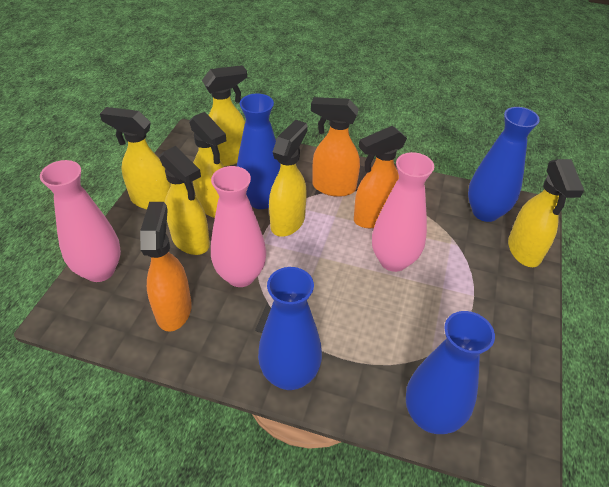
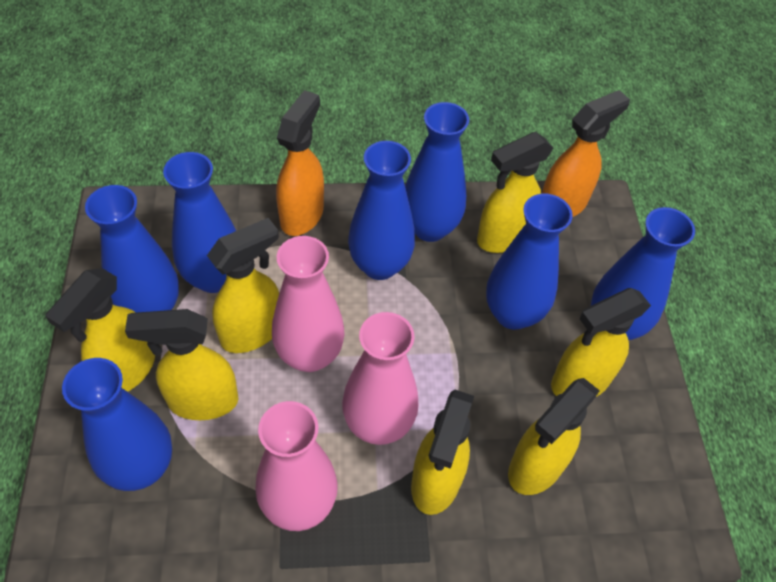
blue vase: [237,93,281,209] [258,267,322,390] [406,311,495,434] [468,107,540,222] = 4 -> [62,358,172,491] [85,185,179,313] [163,152,236,293] [348,141,415,280] [405,102,469,242] [486,194,573,330] [591,207,695,340] = 7
orange spray bottle: [140,202,192,332] [311,97,360,197] [354,126,407,228] = 3 -> [276,90,324,236] [542,90,630,217] = 2
yellow spray bottle: [100,107,171,209] [159,146,210,255] [189,112,226,218] [202,65,247,166] [269,120,308,237] [508,159,584,267] = 6 -> [45,268,155,392] [125,309,239,420] [207,218,279,353] [411,390,474,515] [477,132,553,253] [508,378,600,495] [551,288,651,397] = 7

